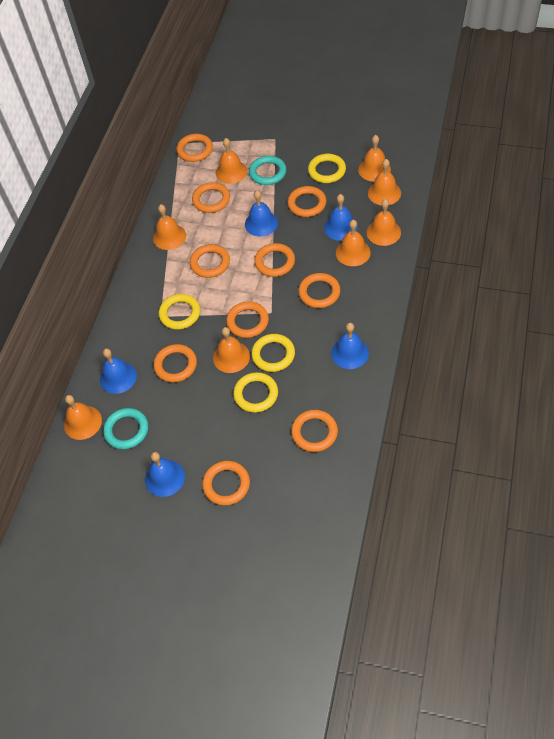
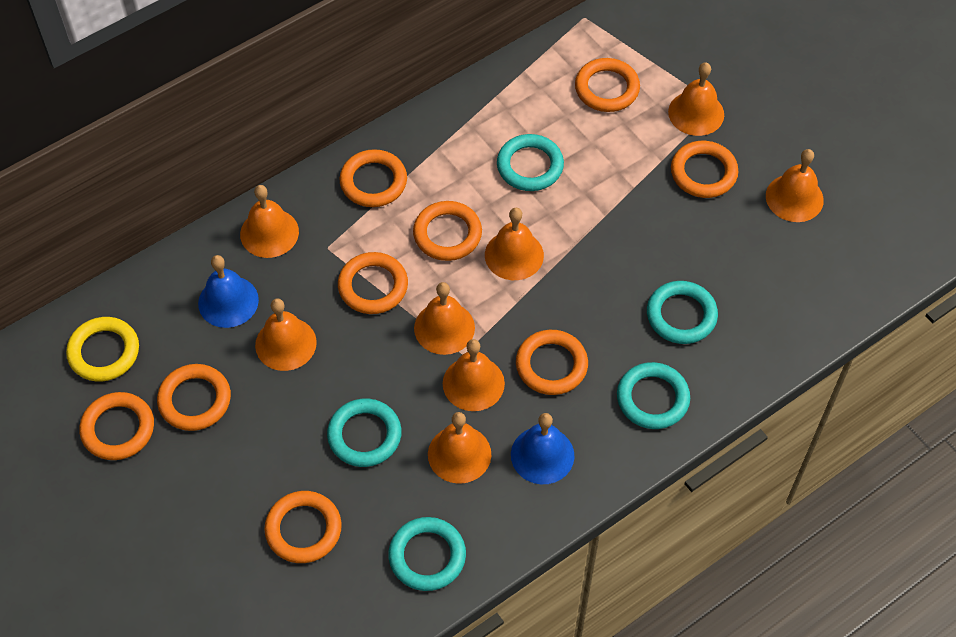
blue bell: [100,348,137,394] [145,452,185,497] [245,190,278,236] [324,194,358,241] [331,323,369,369] = 5 -> [198,255,259,328] [511,413,574,484] = 2
orange ring: [153,344,197,383] [176,134,213,162] [190,244,230,278] [192,182,230,213] [202,461,250,506] [226,301,269,338] [254,243,295,277] [287,186,326,217] [291,410,338,452] [298,273,340,308] = 10 -> [79,392,154,460] [157,364,231,431] [264,491,342,563] [338,252,408,314] [340,149,407,207] [413,201,482,261] [516,330,588,395] [575,58,640,112] [671,141,738,198] = 9
turquoise ring: [103,408,148,450] [249,156,287,185] = 2 -> [327,399,402,467] [388,517,466,591] [497,134,564,191] [617,362,690,429] [647,281,718,344] = 5
yellow ring: [159,294,200,330] [233,372,278,413] [251,334,295,372] [308,154,346,183] = 4 -> [66,317,139,382] = 1

